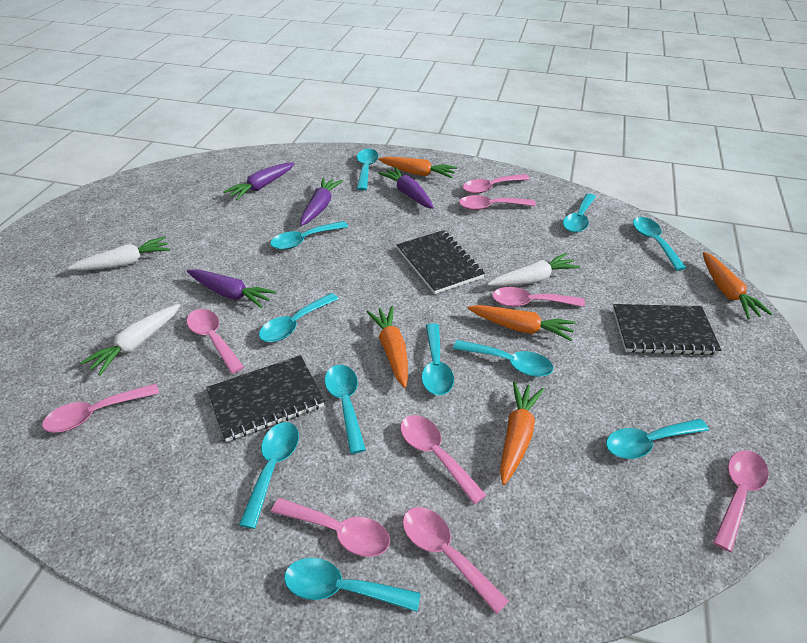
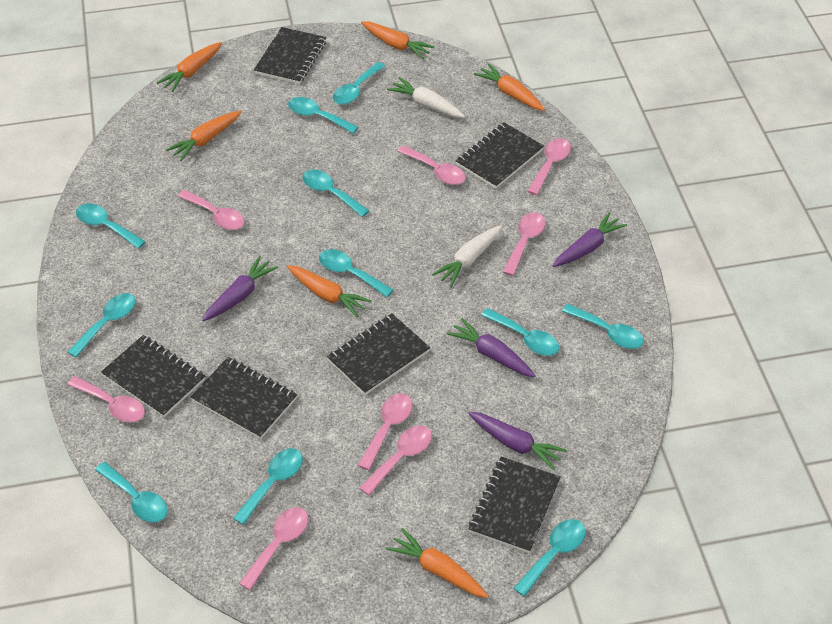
black notebook: [206,355,325,442] [397,230,485,294] [613,304,721,355] = 3 -> [101,335,205,417] [191,357,297,439] [254,27,326,84] [327,313,430,395] [456,122,544,189] [468,456,561,553] = 6
orange carrot: [366,306,408,388] [379,157,457,178] [467,305,576,341] [500,381,544,485] [703,252,772,319] = 5 -> [157,42,222,92] [166,111,241,161] [287,265,372,317] [361,21,434,59] [386,528,489,598] [474,64,545,111] = 6
pink spoon: [42,383,159,433] [187,309,244,374] [271,498,390,557] [400,415,486,504] [403,507,509,614] [459,195,536,210] [463,174,530,194] [492,287,585,307] [713,450,769,552] = 9 -> [67,376,145,422] [178,190,245,230] [239,507,308,590] [358,393,413,470] [360,425,432,496] [398,145,466,185] [503,212,545,276] [527,138,571,195] = 8
white carrot: [68,236,170,270] [80,304,180,376] [487,253,580,286] = 3 -> [387,77,465,118] [432,225,502,287] = 2

